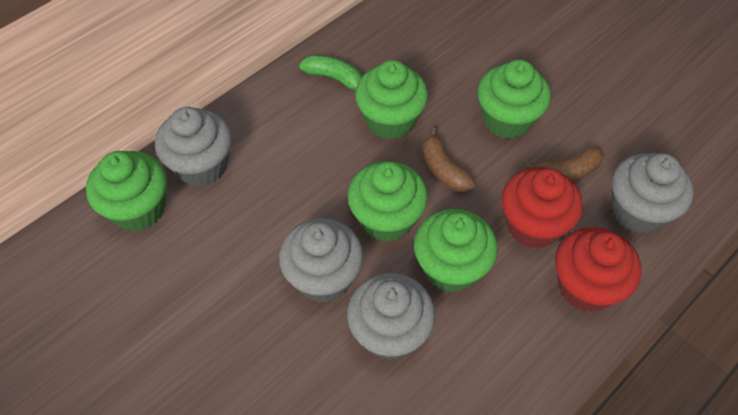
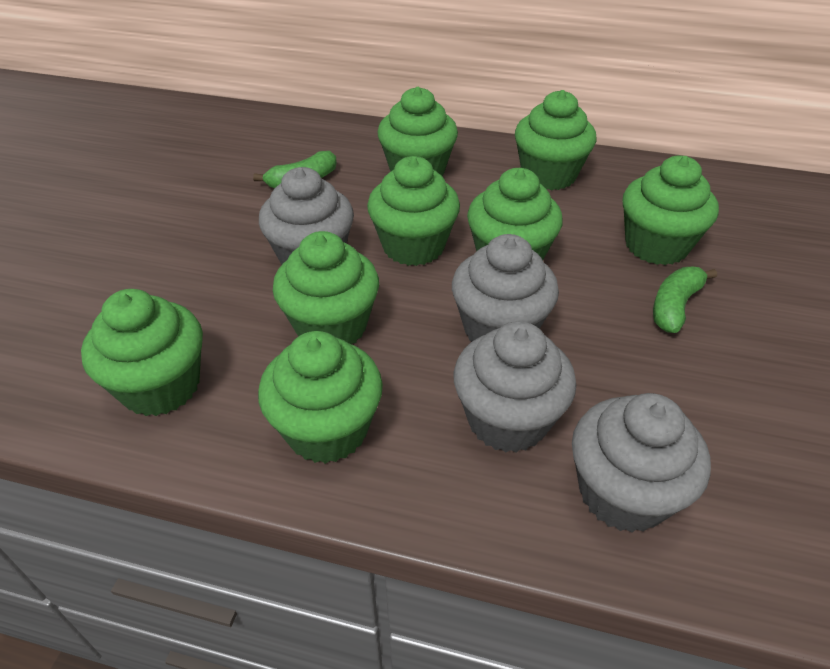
brown banana: [423,128,476,192] [525,146,604,181] = 2 -> none = 0
green banana: [299,55,362,90] = 1 -> [253,151,337,188] [653,267,717,333] = 2
green cupcake: [86,151,167,231] [347,161,428,242] [355,60,428,139] [414,209,498,292] [477,60,551,139] = 5 -> [81,289,203,416] [258,331,383,464] [273,231,379,344] [367,156,460,266] [377,87,458,177] [467,168,563,260] [515,90,596,190] [623,156,719,265] = 8
red cupcake: [501,167,583,249] [555,227,642,312] = 2 -> none = 0

